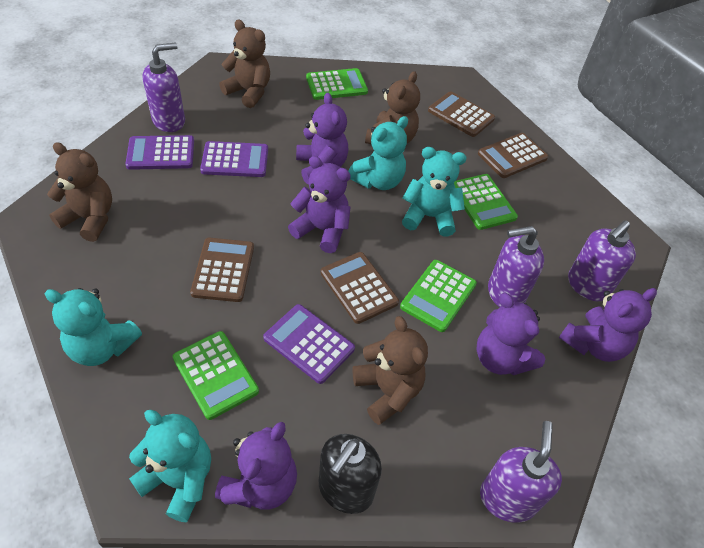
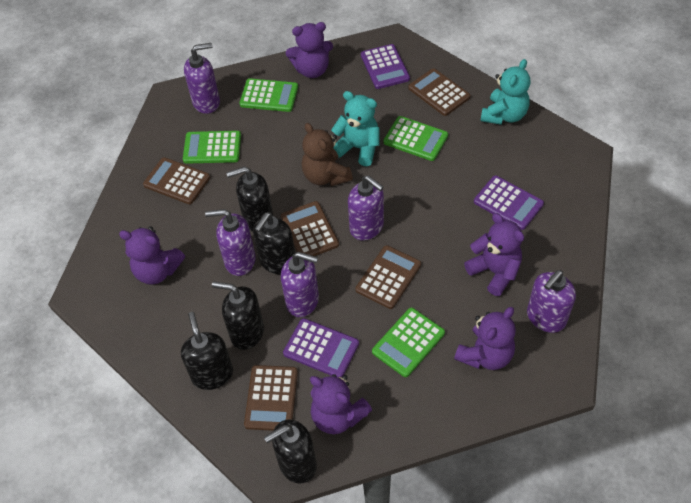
black soap dispenser: [319,434,382,514] = 1 -> [181,312,233,390] [212,282,264,350] [226,166,273,232] [253,212,295,274] [264,419,317,484] = 5
brown calculator: [190,238,254,302] [321,252,399,324] [428,91,495,137] [478,133,548,178] = 4 -> [143,157,210,204] [244,365,298,431] [281,201,339,256] [355,245,421,309] [408,68,470,116] = 5
brown teddy bear: [47,142,112,242] [219,20,270,108] [352,316,428,425] [365,71,420,144] = 4 -> [302,123,353,186] = 1
purple soap dispenser: [143,42,185,132] [480,421,562,523] [488,226,544,307] [568,220,636,301] = 4 -> [184,43,220,114] [205,209,256,276] [281,252,319,317] [348,175,384,240] [527,270,576,333] = 5
turquoise teddy bear: [44,288,142,366] [129,410,211,523] [348,116,408,190] [402,147,467,237] = 4 -> [331,91,380,166] [481,59,531,125] = 2

